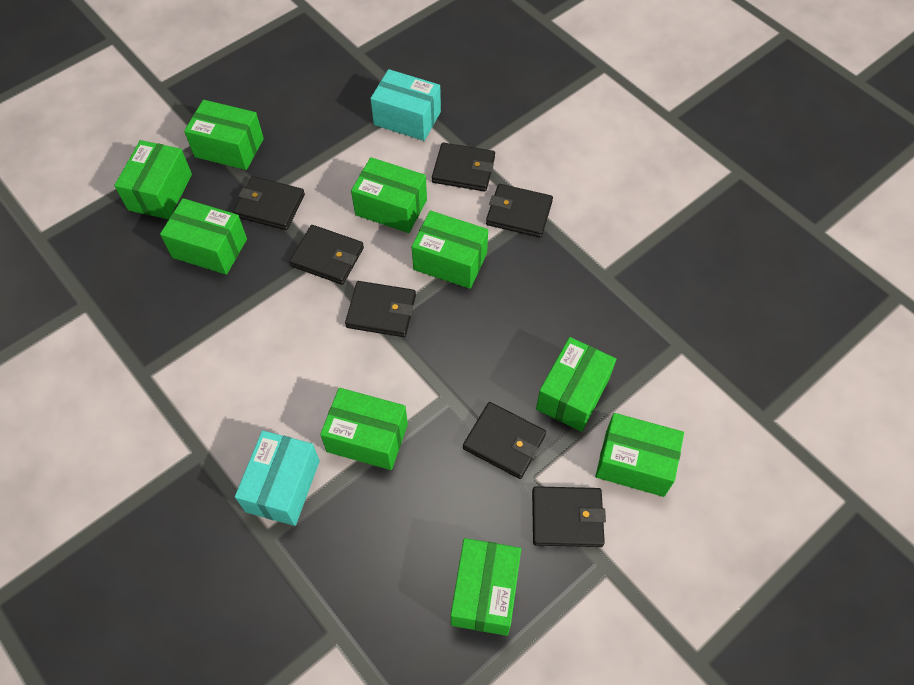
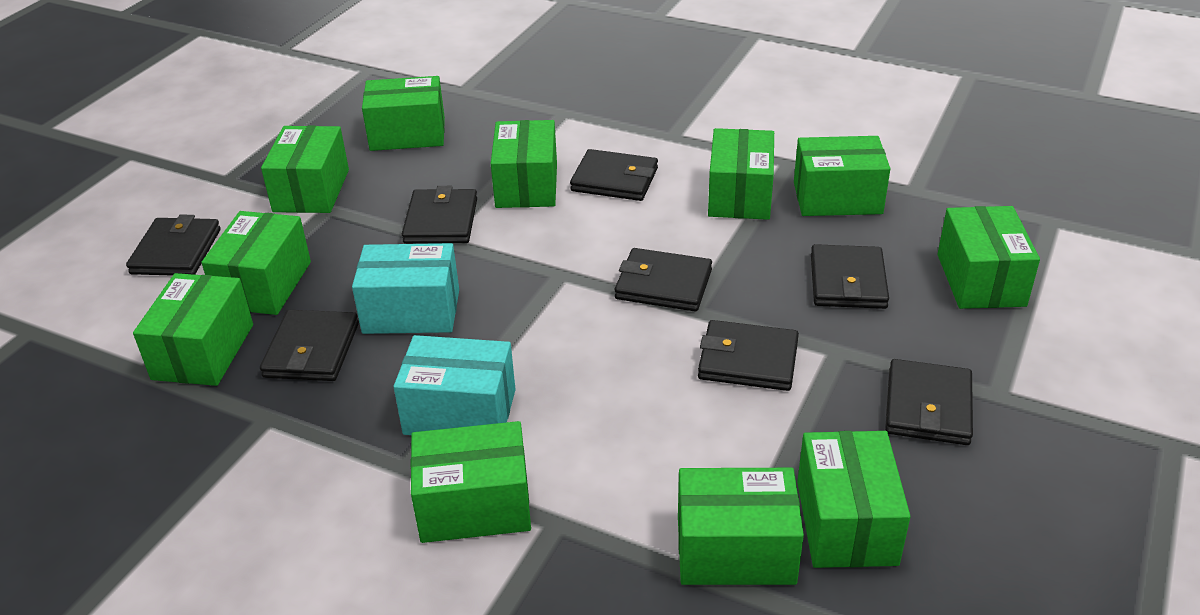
black wallet: [233,176,305,230] [289,225,364,285] [345,281,416,337] [432,143,495,192] [463,402,546,479] [486,184,553,238] [532,486,606,547] = 7 -> [126,214,221,276] [260,310,359,381] [402,186,477,244] [570,149,658,201] [615,248,712,311] [698,320,799,391] [811,244,889,309] [885,359,973,445] = 8
green box: [114,140,192,219] [160,198,247,275] [184,100,264,170] [320,388,408,470] [351,157,427,233] [412,211,488,289] [451,538,521,636] [536,337,616,432] [595,413,684,497] = 9 -> [133,273,253,386] [201,211,311,315] [261,126,349,213] [362,76,445,151] [410,421,531,543] [491,120,557,208] [678,468,804,585] [708,128,774,220] [794,136,890,216] [797,431,911,568] [937,206,1040,309] = 11

